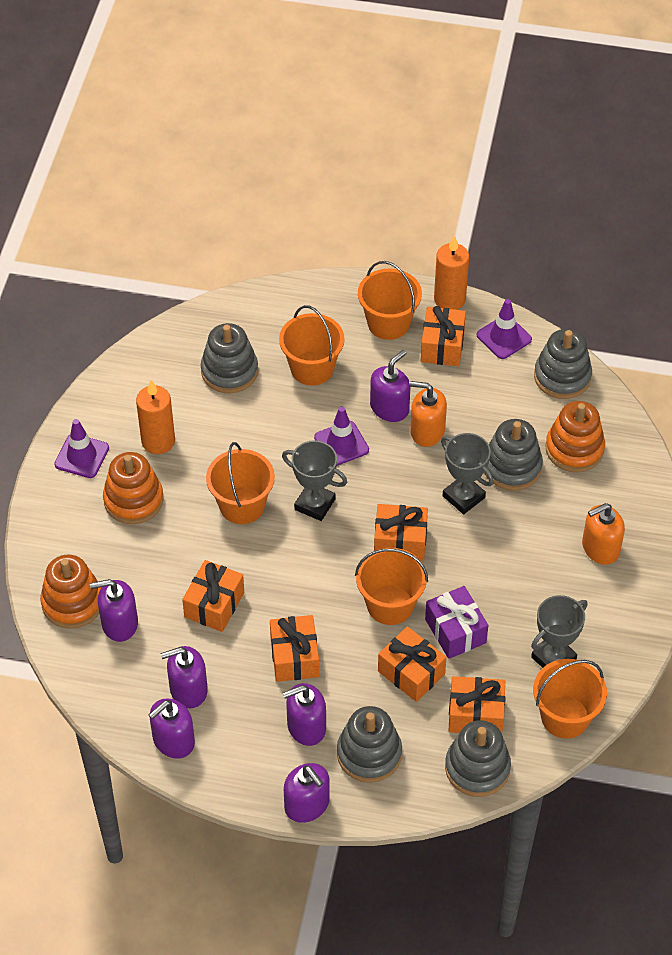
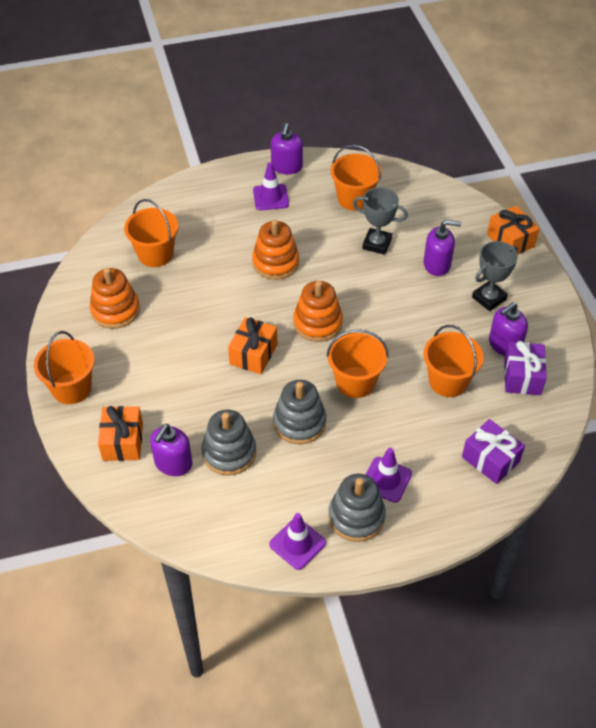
grey stacking toy: [201,323,258,393] [337,706,402,783] [445,720,511,797] [484,419,543,491] [534,329,592,399] = 5 -> [201,410,256,475] [273,380,326,444] [328,474,386,542] = 3
grey trophy: [282,440,347,521] [441,433,494,514] [531,595,588,668] = 3 -> [353,187,408,255] [472,241,518,311] = 2
orange candle: [136,380,175,454] [434,235,469,310] = 2 -> none = 0
orange gift: [182,560,244,632] [270,615,319,682] [374,504,428,561] [378,626,447,702] [421,306,466,366] [449,676,505,734] = 6 -> [98,406,143,461] [228,317,277,374] [487,206,539,254] = 3
orange soap dispenser: [409,381,447,447] [582,503,625,565] = 2 -> none = 0
purple gift: [425,586,488,659] = 1 -> [462,419,525,484] [504,341,547,395] = 2
purple soap dispenser: [90,579,138,642] [148,698,195,759] [161,646,208,708] [283,683,326,746] [284,763,329,823] [370,350,410,422] = 6 -> [150,424,193,476] [271,123,303,174] [424,220,462,276] [489,302,528,356] = 4

